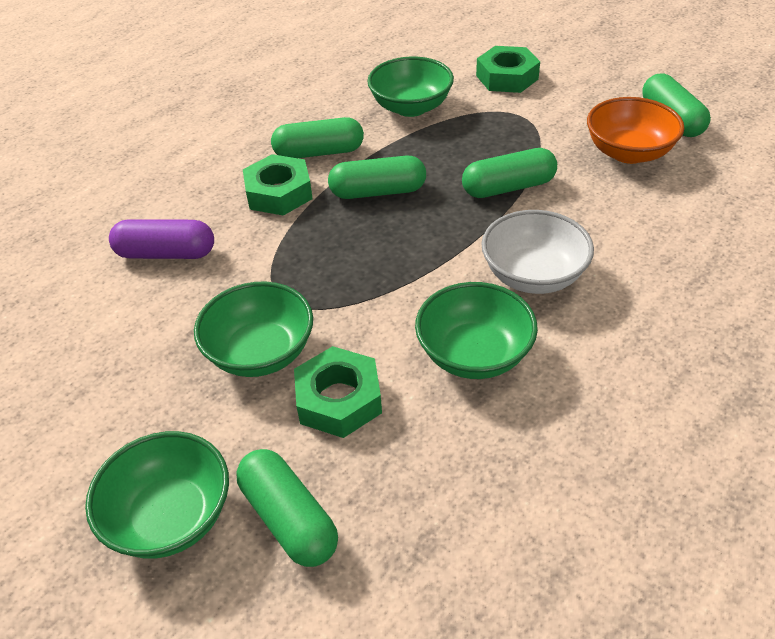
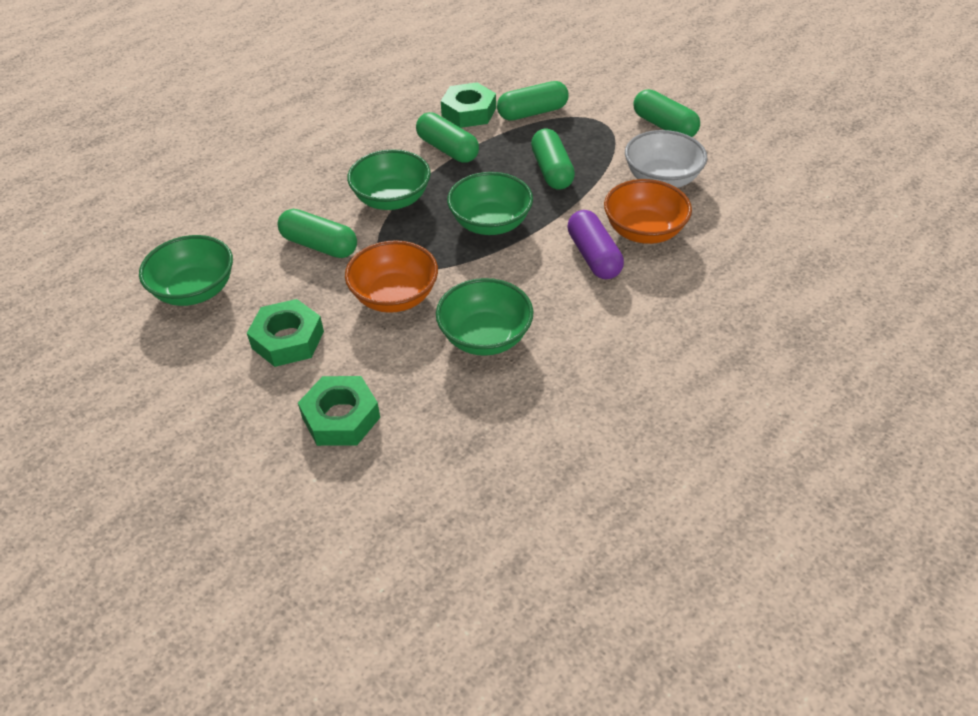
orange bowl: [587,97,684,164] = 1 -> [345,240,438,313] [604,179,692,244] = 2

